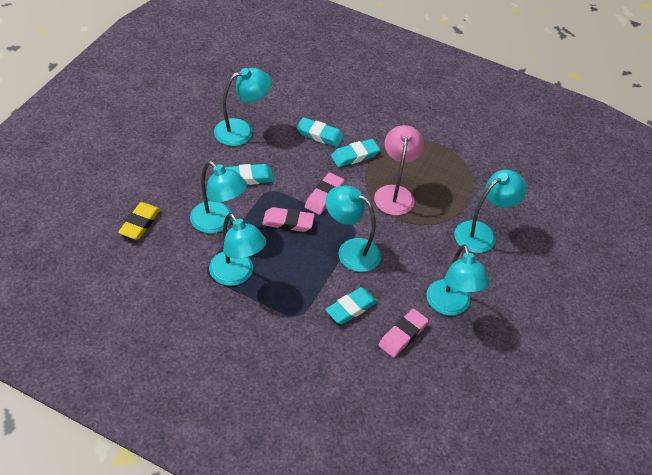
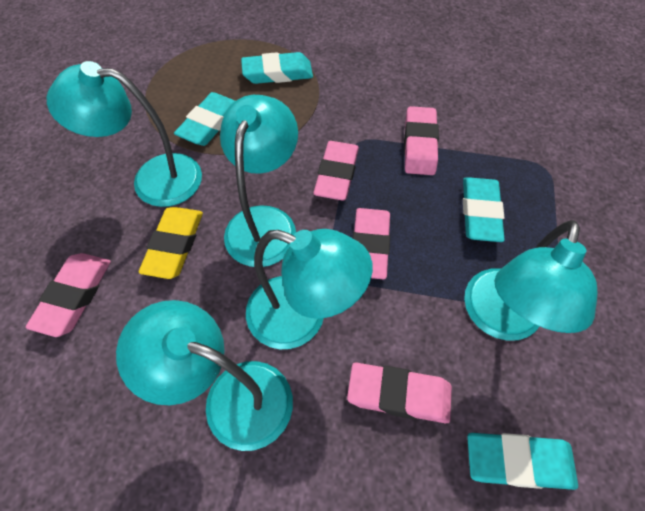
pink eraser: [262,207,315,232] [305,172,344,215] [379,309,429,358] = 3 -> [26,253,111,337] [313,141,359,200] [347,362,452,423] [353,208,390,279] [404,106,439,175] = 5
pink lamp: [374,125,424,215] = 1 -> none = 0
turquoise lamp: [190,161,247,233] [209,213,266,286] [214,68,272,146] [326,185,381,272] [427,244,489,315] [454,170,527,253] = 6 -> [47,61,202,207] [116,300,293,451] [220,95,298,267] [246,229,373,349] [464,220,597,341] = 5

